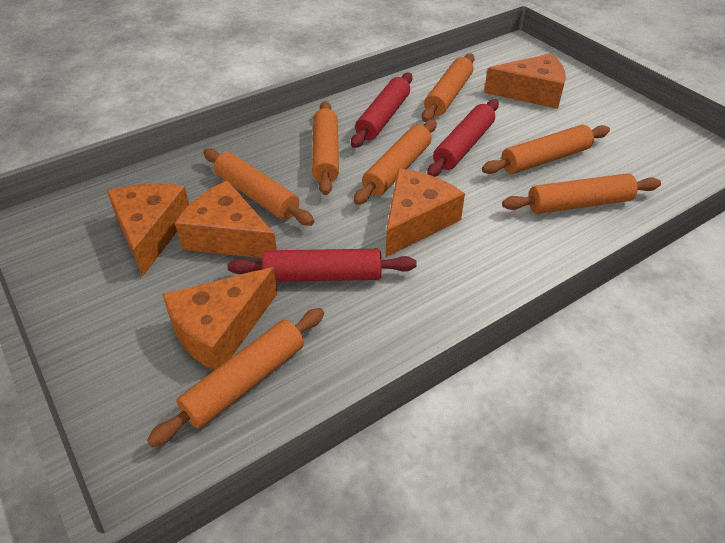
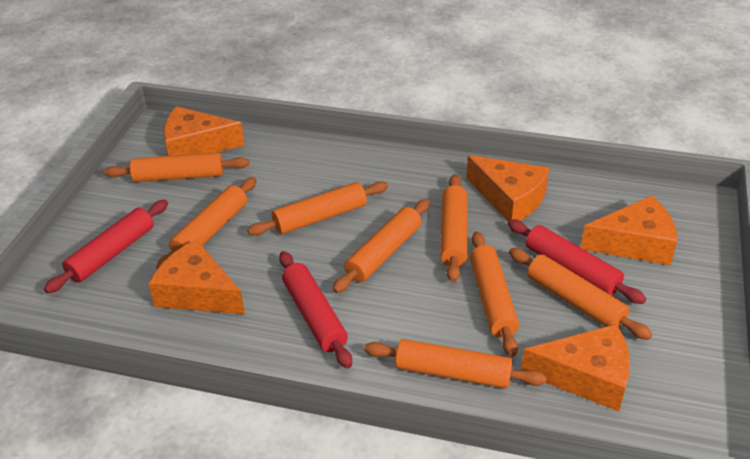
orange rolling pin: [147,308,324,447] [203,148,314,226] [312,101,339,195] [354,119,437,205] [422,53,474,122] [482,125,610,174] [502,173,661,214] = 7 -> [104,152,249,182] [156,177,257,269] [248,181,388,236] [333,199,430,293] [364,339,547,389] [440,174,468,283] [470,231,519,357] [509,248,652,340] = 8

